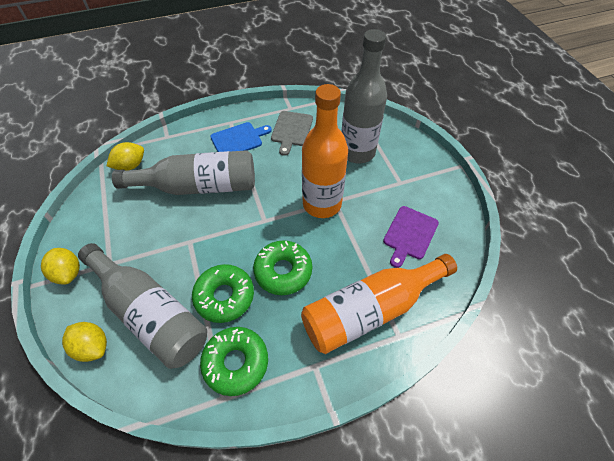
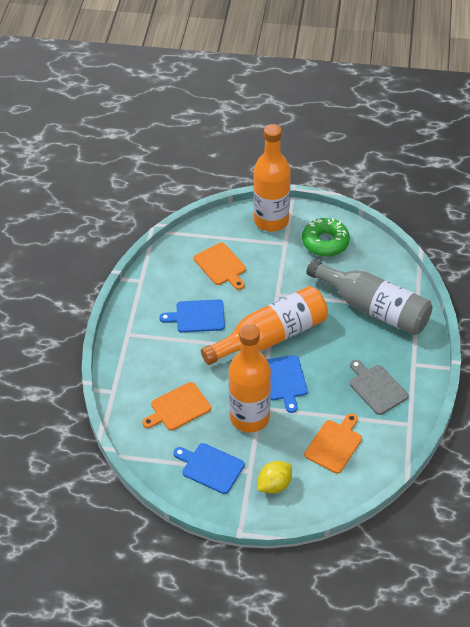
blue cutting board: [210,122,272,152] = 1 -> [159,299,225,333] [173,443,245,494] [267,355,308,413] = 3
green donut: [192,264,254,323] [200,327,268,396] [253,240,312,295] = 3 -> [302,218,350,257] = 1
grey bottle: [78,243,207,369] [112,150,255,195] [341,29,387,163] = 3 -> [306,259,432,335] = 1
orange bottle: [301,254,457,354] [302,84,348,218] = 2 -> [201,286,328,365] [229,324,271,433] [253,124,291,232] = 3
orange cutting board: none = 0 -> [142,382,211,430] [194,242,246,290] [304,413,362,474] = 3
purple cutting board: [383,206,439,268] = 1 -> none = 0
yellow lemon: [41,248,80,284] [62,322,107,362] [107,142,144,171] = 3 -> [258,461,292,494] = 1

